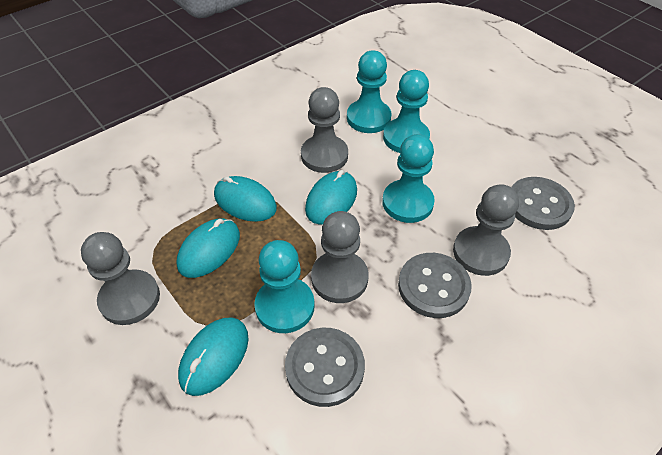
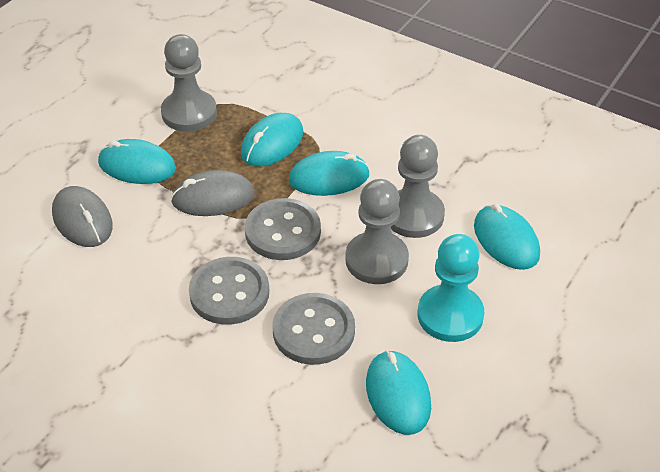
grey mouse: none = 0 -> [52,186,113,247] [171,170,255,216] = 2
grey pawn: [81,232,160,325] [301,87,348,173] [311,211,369,303] [453,184,519,276] = 4 -> [161,34,217,132] [345,179,409,284] [391,135,445,238] = 3
turquoise mouse: [177,218,240,278] [178,317,249,396] [214,176,277,222] [305,170,357,225] = 4 -> [98,139,176,184] [241,113,303,166] [289,151,370,196] [366,350,431,435] [474,204,540,270] = 5
turquoise pawn: [254,240,315,333] [347,51,392,133] [382,134,435,223] [383,70,430,153] = 4 -> [418,234,484,342] = 1

